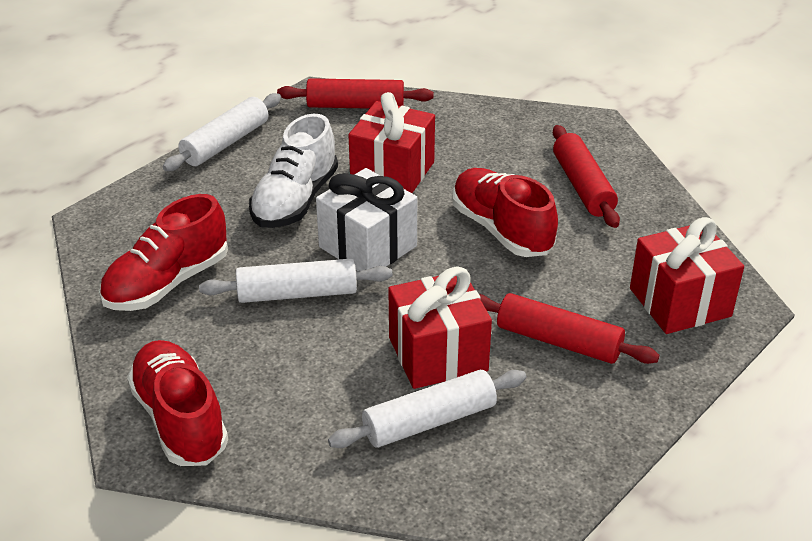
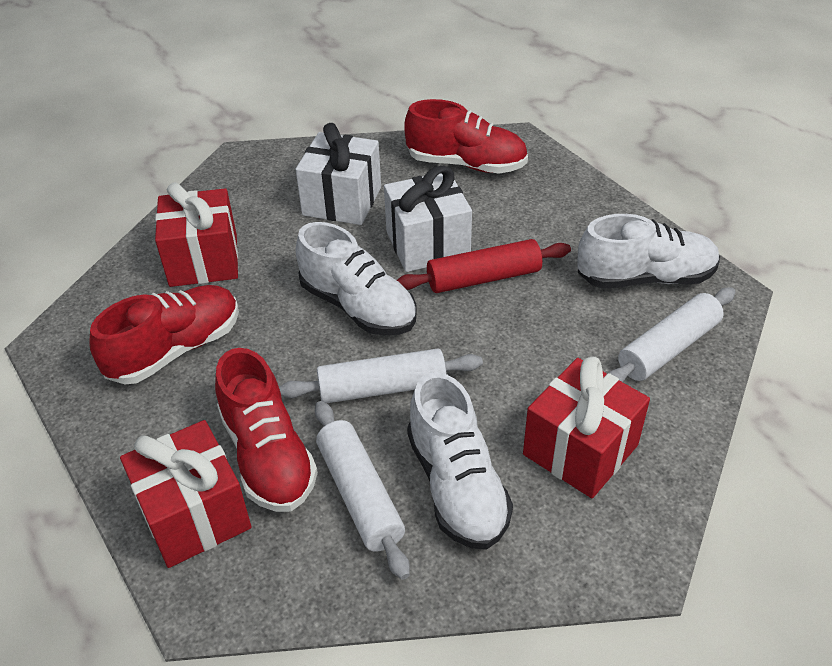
red rolling pin: [277,78,434,109] [479,293,660,364] [553,125,620,228] = 3 -> [397,239,571,293] = 1
white gift: [316,168,417,271] = 1 -> [296,123,381,225] [384,166,472,272] = 2
white shoe: [249,114,338,228] = 1 -> [296,222,417,335] [407,372,513,550] [577,214,720,289] = 3

